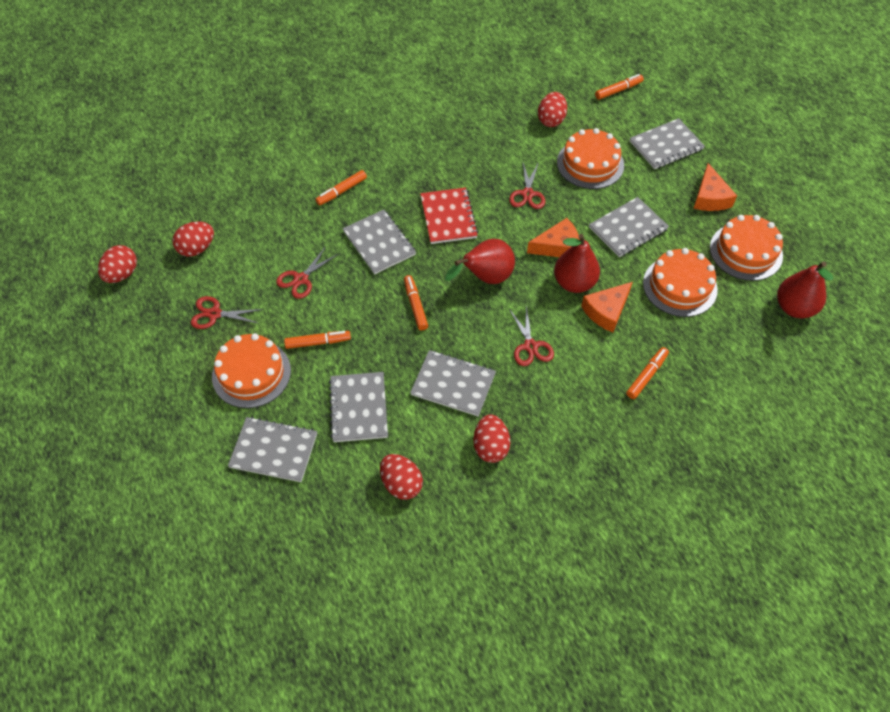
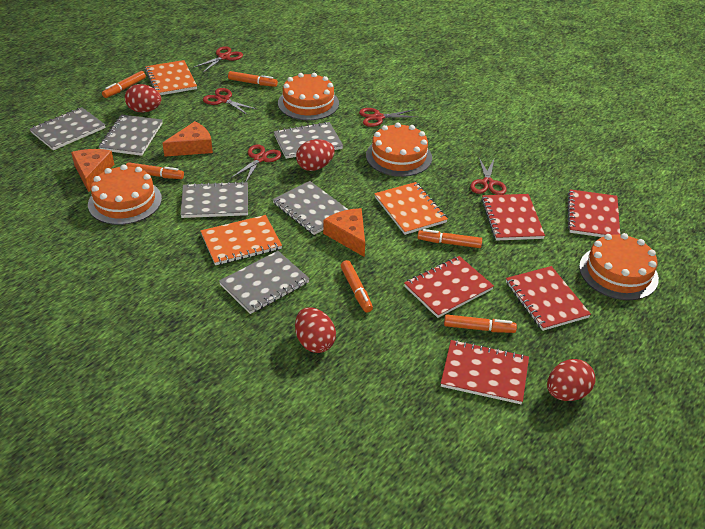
orange marker: [284,331,351,349] [315,170,367,206] [404,275,428,330] [595,74,644,100] [626,347,669,399] = 5 -> [102,71,146,98] [126,162,184,179] [228,71,278,87] [341,260,373,313] [417,229,482,248] [444,314,517,333] = 6
orange notebook: none = 0 -> [145,60,197,95] [201,215,282,265] [374,182,448,235] = 3
red egg: [98,245,137,283] [172,222,214,257] [380,454,423,500] [473,414,510,463] [538,92,567,127] = 5 -> [125,84,161,113] [295,307,336,353] [296,139,335,171] [547,359,596,401] = 4
red notebook: [420,187,478,244] = 1 -> [404,256,494,318] [441,340,529,404] [481,194,545,241] [506,266,591,331] [568,189,620,237] = 5
red pear: [445,239,515,284] [554,234,600,293] [777,262,833,318] = 3 -> none = 0
red scissors: [191,296,263,329] [276,246,338,299] [509,162,545,209] [509,305,554,366] = 4 -> [193,46,243,72] [203,88,258,115] [231,145,282,182] [359,108,416,127] [470,157,507,195] = 5

